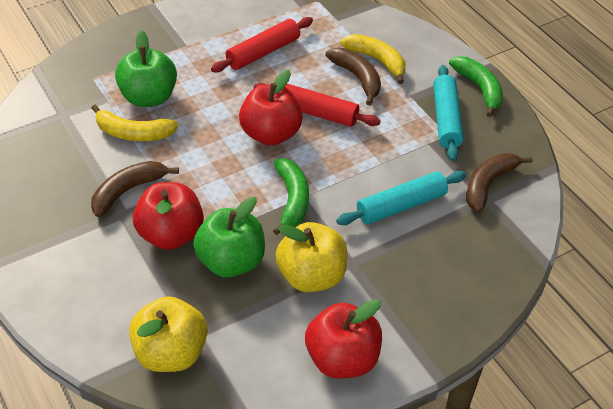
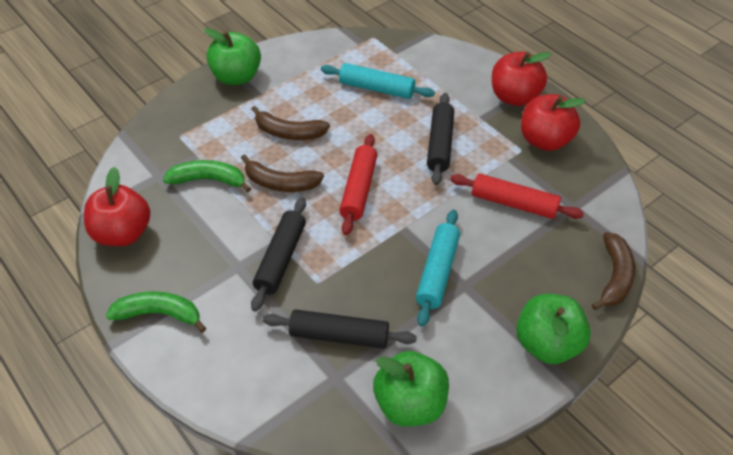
black rolling pin: none = 0 -> [251,197,306,312] [263,309,417,349] [427,93,454,185] = 3
green apple: [115,30,177,107] [193,197,265,278] = 2 -> [204,28,261,85] [373,351,449,427] [516,294,591,364] = 3
yellow apple: [129,296,208,372] [276,222,348,292] = 2 -> none = 0
yellow banana: [92,105,179,141] [340,34,406,84] = 2 -> none = 0

